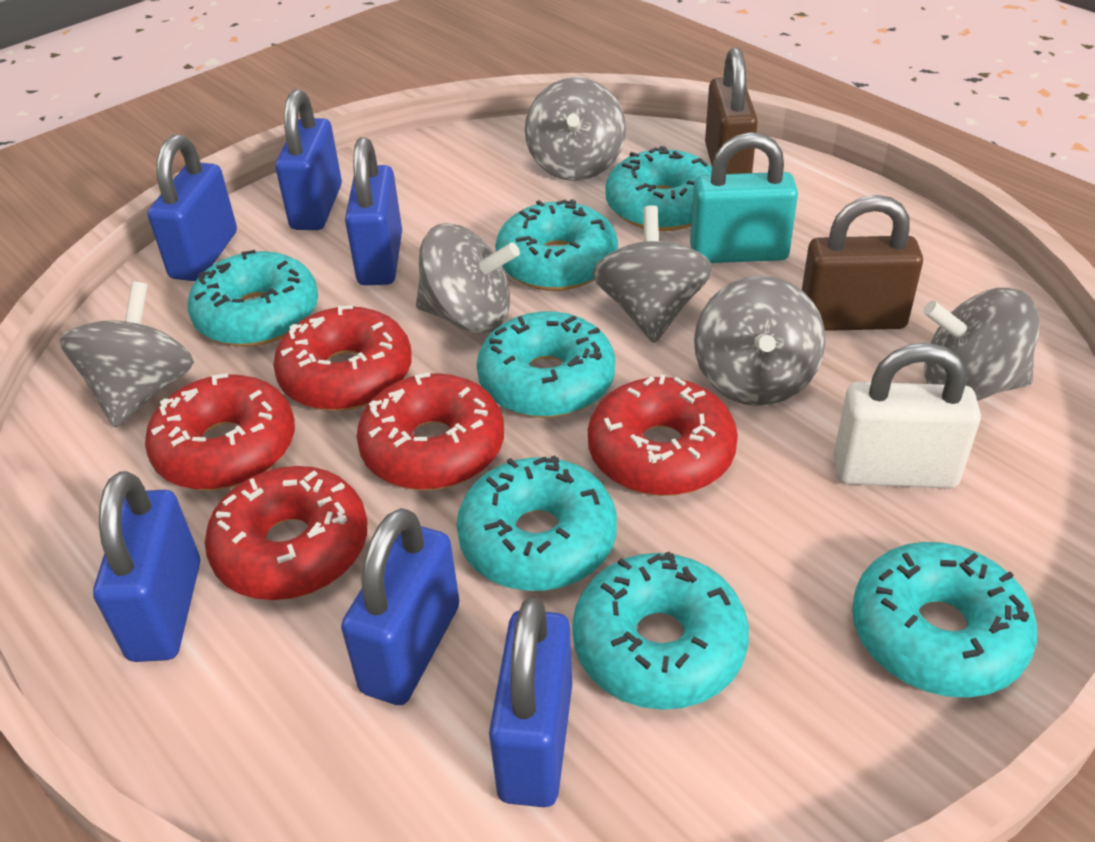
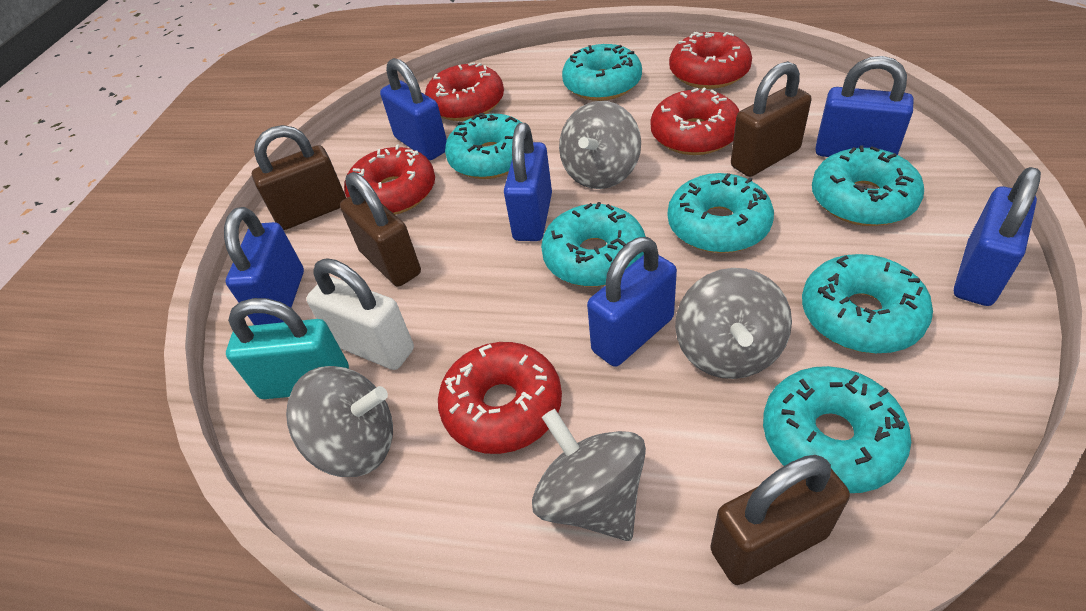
brown padlock: [705,47,758,174] [802,195,923,331] = 2 -> [252,125,346,230] [340,172,421,287] [710,455,850,585] [731,61,811,177] = 4
grey spinning top: [60,282,194,427] [416,223,520,334] [525,77,626,181] [592,205,713,343] [694,276,826,406] [923,288,1040,401] = 6 -> [286,366,393,477] [532,409,646,541] [559,101,641,189] [675,268,792,379] = 4

